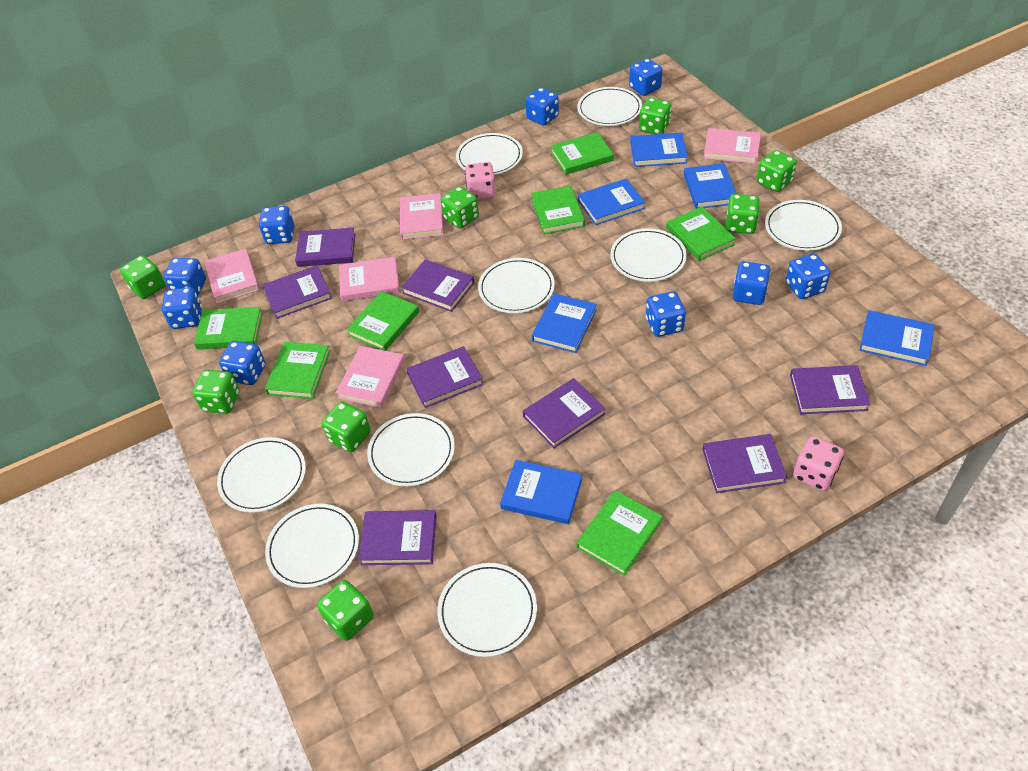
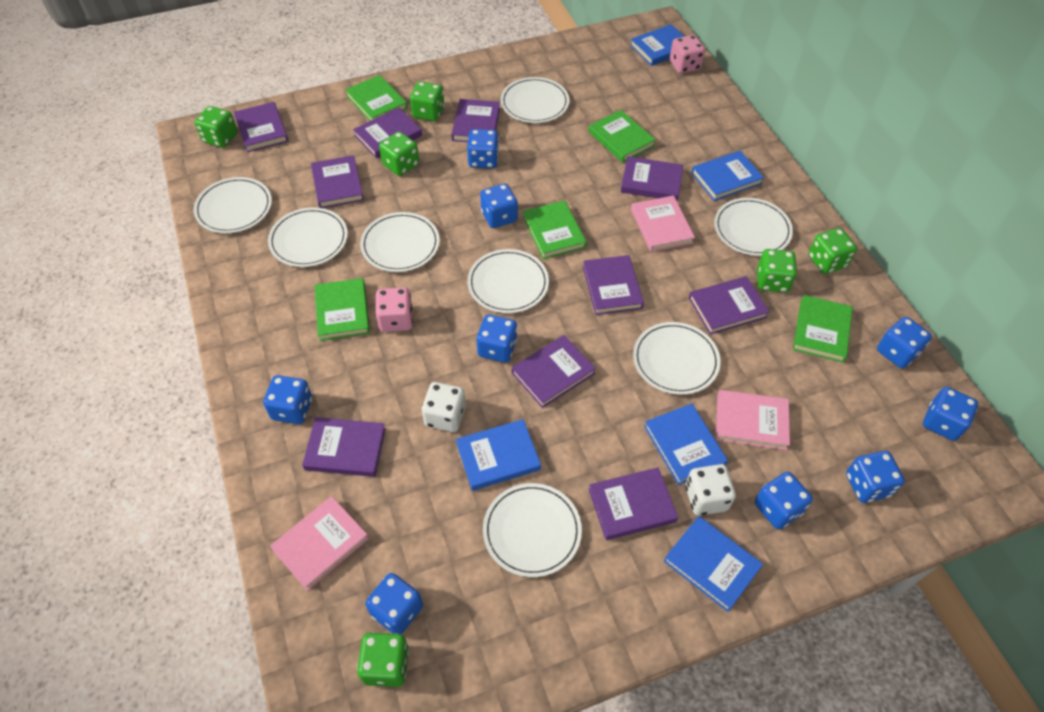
blue book: [500,460,582,524] [532,293,597,353] [578,178,645,225] [630,132,688,167] [684,163,737,209] [860,310,935,366] = 6 -> [456,419,541,491] [630,24,685,66] [644,403,728,485] [664,516,763,612] [691,151,764,201] = 5
green book: [194,307,263,349] [265,342,330,399] [346,291,419,351] [531,186,585,234] [551,132,614,175] [576,490,662,576] [666,207,736,261] = 7 -> [315,278,370,341] [345,75,408,121] [523,200,586,259] [589,110,656,163] [793,295,853,362] = 5
green dice: [120,255,166,299] [192,370,240,414] [317,580,374,641] [322,401,371,452] [440,186,479,229] [639,98,672,134] [726,194,760,234] [757,150,797,192] = 8 -> [195,106,238,148] [357,632,409,687] [379,132,419,176] [410,81,444,121] [757,249,797,293] [809,228,857,274] = 6
pink book: [204,248,260,303] [336,346,405,408] [339,257,400,301] [400,193,443,240] [703,128,761,164] = 5 -> [270,496,369,591] [631,195,695,252] [716,390,790,450] = 3
purple book: [263,265,332,319] [295,228,355,267] [358,510,437,565] [401,259,474,312] [406,346,484,408] [523,378,606,448] [702,434,787,493] [790,365,870,414] = 8 -> [234,102,289,152] [302,417,386,477] [311,155,364,208] [353,108,422,158] [451,99,500,142] [511,335,596,408] [583,255,644,315] [588,467,678,540] [621,156,683,201] [689,276,769,335] = 10
white dice: none = 0 -> [422,382,466,432] [685,464,736,516] = 2
white plate: [217,437,306,513] [265,504,359,588] [367,413,455,486] [437,563,537,657] [456,133,523,175] [478,258,555,313] [578,87,642,126] [610,228,687,282] [765,200,842,251] = 9 -> [194,177,272,233] [268,207,348,267] [360,212,440,272] [467,249,549,313] [483,483,582,577] [501,77,569,123] [633,322,720,395] [714,198,793,256] = 8

